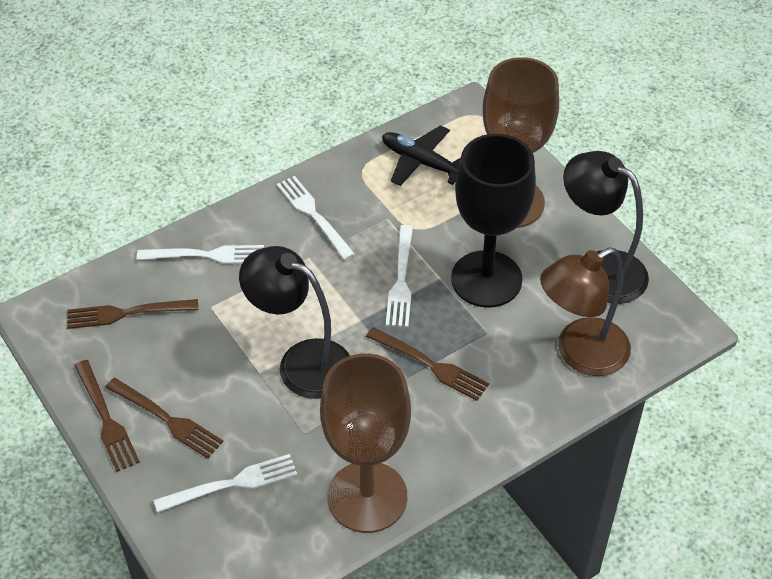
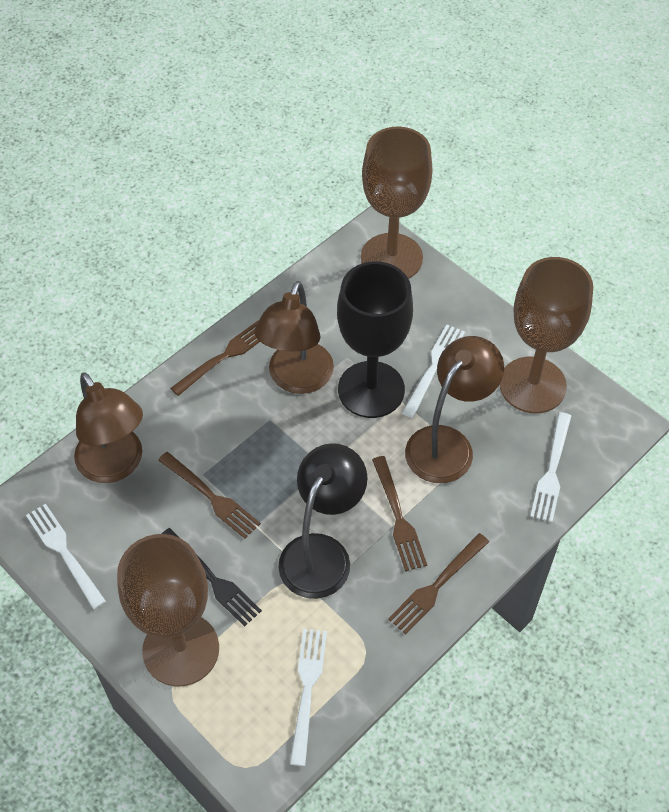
black fork: none = 0 -> [162,528,262,627] = 1
black lamp: [239,246,350,399] [563,151,649,304] = 2 -> [278,443,368,599] = 1
black plane: [382,125,461,186] = 1 -> none = 0
brown goblet: [320,353,411,533] [483,57,559,228] = 2 -> [117,534,219,687] [361,126,432,279] [500,257,593,413] = 3
brown lamp: [540,247,631,376] = 1 -> [74,372,143,483] [254,281,334,394] [405,336,504,483] = 3

